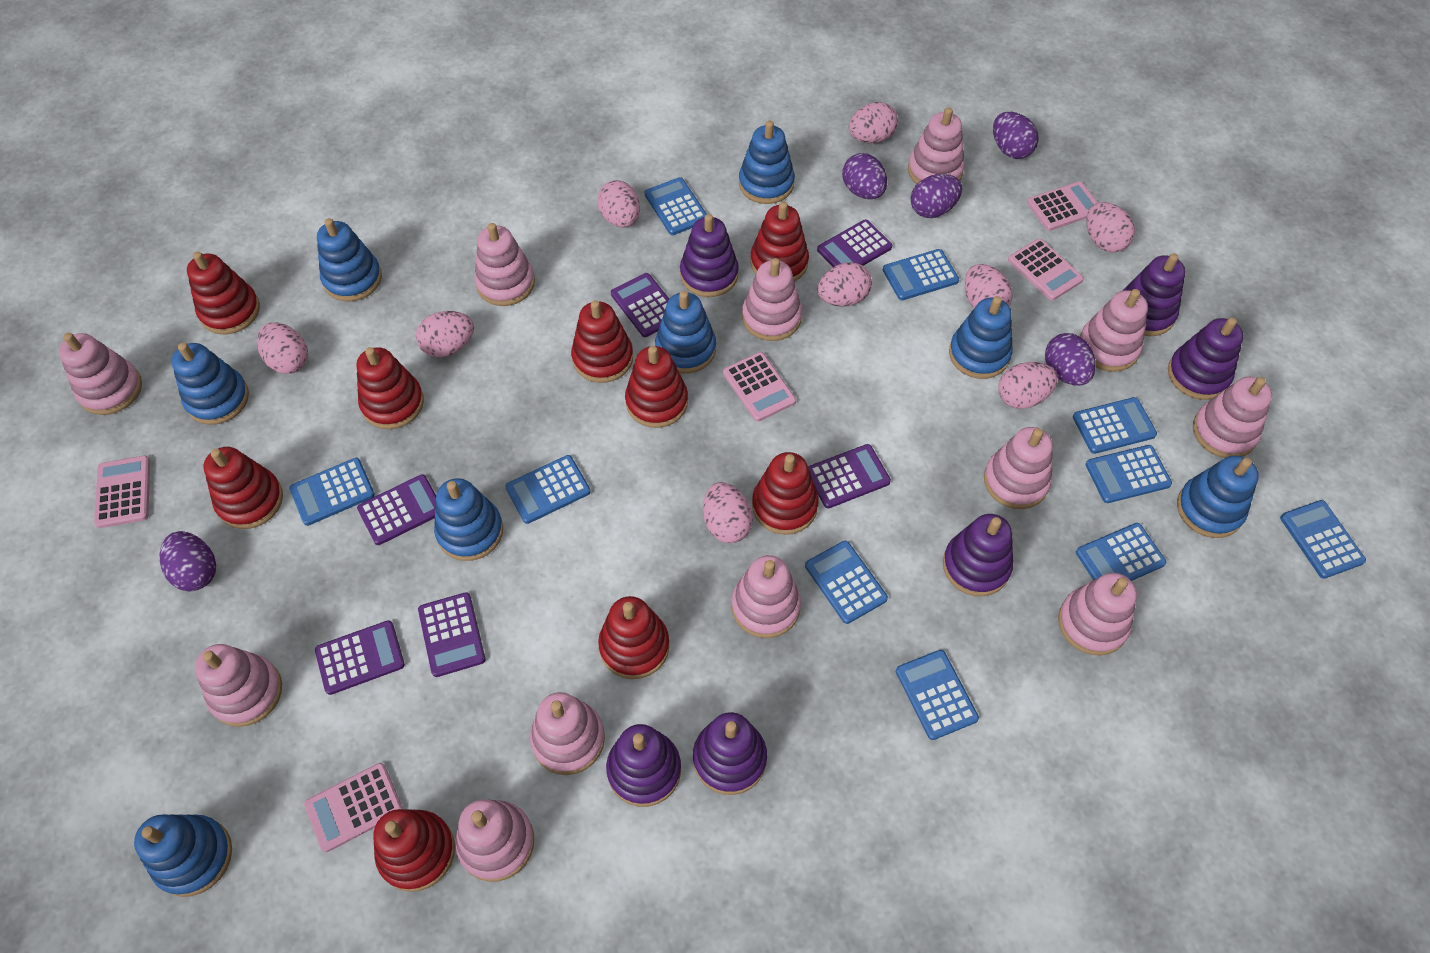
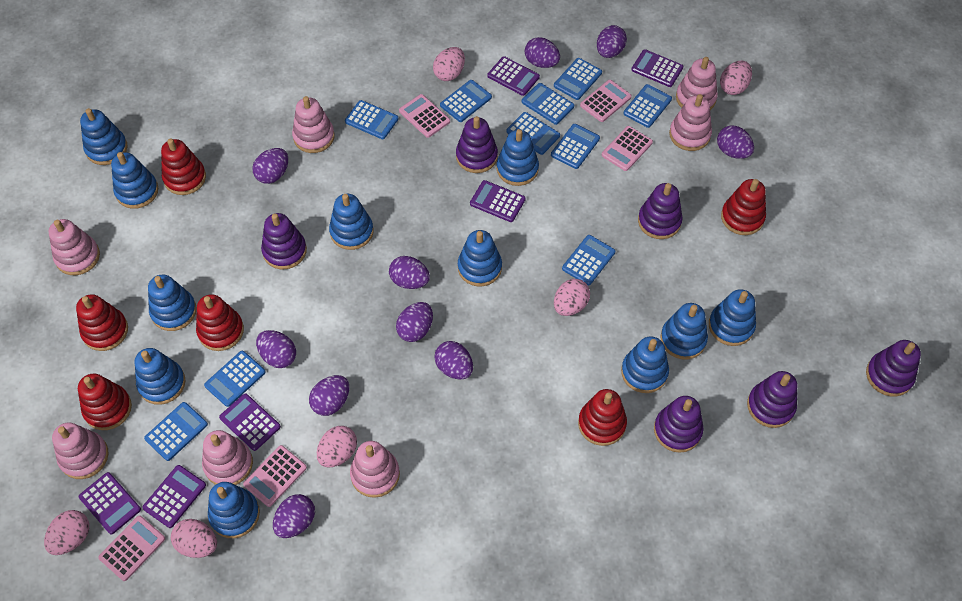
blue stacking toy: [134,814,232,897] [171,343,249,425] [317,218,382,302] [434,478,503,561] [655,291,716,373] [739,121,795,204] [949,296,1013,379] [1177,456,1259,538] = 8 -> [80,108,127,165] [111,152,158,209] [135,348,186,405] [148,274,197,331] [208,482,260,538] [329,194,374,250] [458,230,502,286] [497,129,539,186] [621,336,669,393] [660,303,708,360] [709,289,756,346] = 11
pink egg: [257,322,308,374] [416,311,474,357] [597,180,640,228] [703,482,753,543] [818,262,872,307] [849,102,898,143] [965,264,1013,308] [998,362,1058,409] [1086,202,1135,252] = 9 -> [44,510,89,555] [171,519,217,558] [317,426,357,468] [433,47,465,81] [554,279,590,316] [720,61,752,95] = 6
pink stacking toy: [59,333,142,415] [195,644,282,727] [455,799,534,882] [474,223,535,306] [530,692,605,775] [731,555,801,638] [742,258,802,341] [908,107,965,184] [984,427,1053,509] [1058,573,1137,656] [1080,289,1148,372] [1193,377,1272,458] = 12 -> [49,219,100,275] [52,422,109,479] [202,430,253,485] [292,96,335,153] [350,441,400,498] [669,94,712,151] [676,57,718,110] = 7
purple egg: [160,531,216,591] [842,153,887,199] [911,174,962,218] [993,112,1039,159] [1045,333,1096,386] = 5 -> [252,148,288,184] [256,330,296,368] [273,494,315,538] [309,375,349,416] [389,256,430,289] [396,302,433,342] [434,341,473,380] [525,37,560,68] [597,25,627,58] [717,125,754,159] = 10
red stacking toy: [187,251,260,334] [203,447,283,529] [356,347,424,429] [373,809,455,892] [571,300,633,383] [598,596,670,679] [625,346,688,428] [750,202,809,281] [752,452,819,535] = 9 -> [76,294,128,351] [78,373,132,430] [161,139,206,195] [196,294,244,351] [578,389,627,446] [721,179,766,235] = 6

